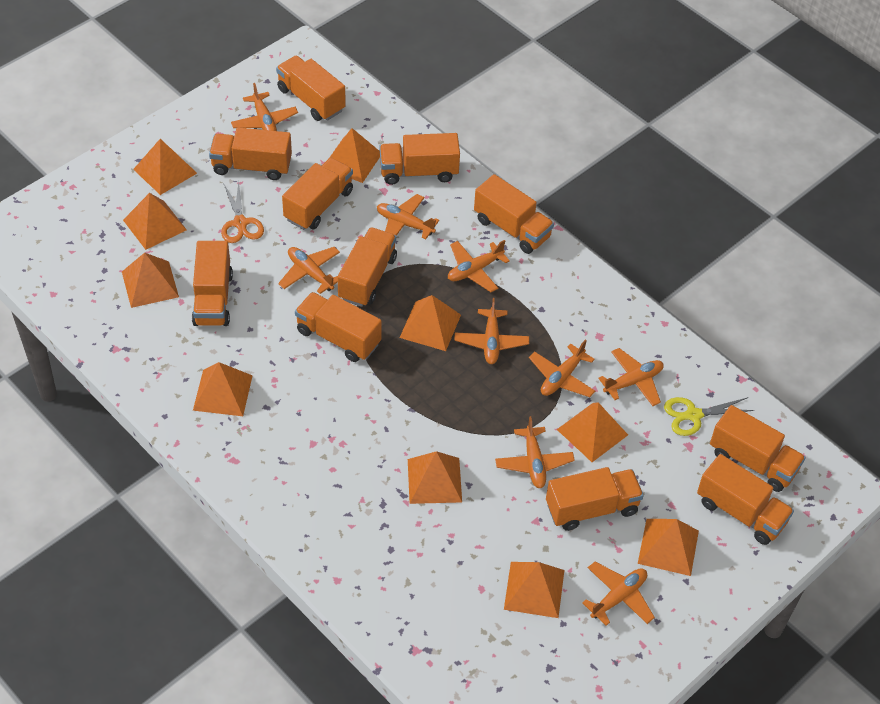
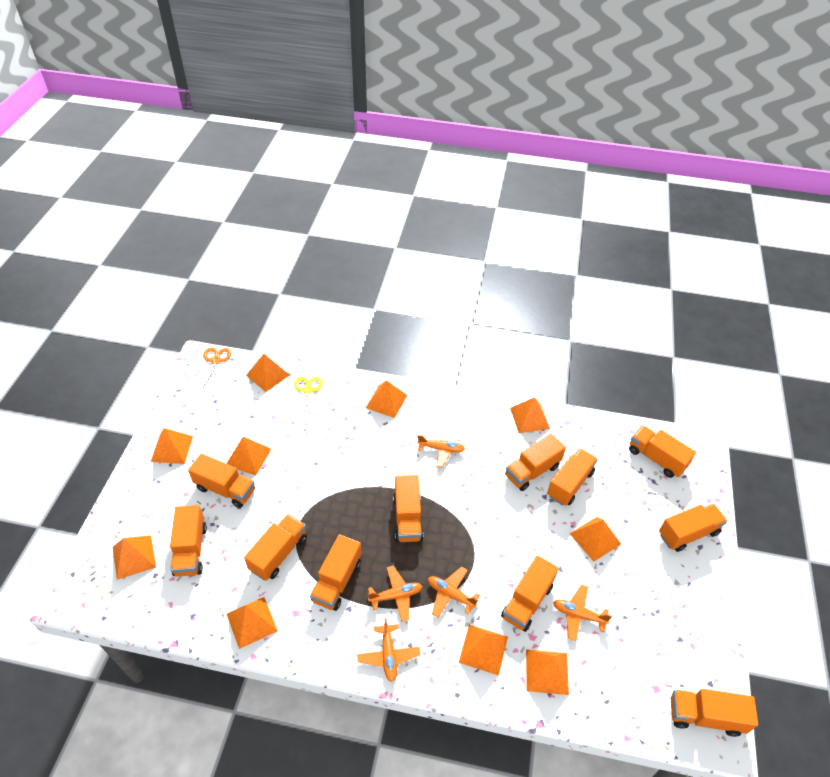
orange plane: [231,83,298,131] [278,247,340,294] [377,194,439,239] [448,240,510,292] [454,298,529,364] [495,416,575,488] [529,340,595,397] [582,562,655,626] [598,348,664,406] = 9 -> [357,618,421,682] [368,565,422,622] [417,425,465,468] [428,567,480,618] [553,584,612,641] = 5

